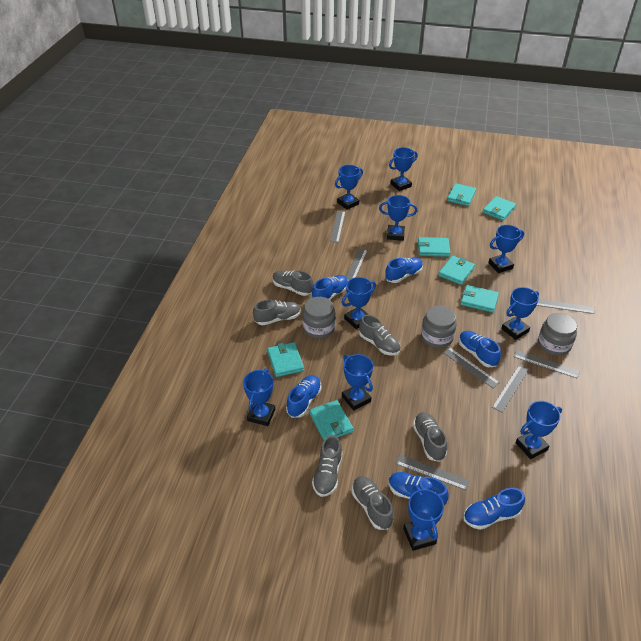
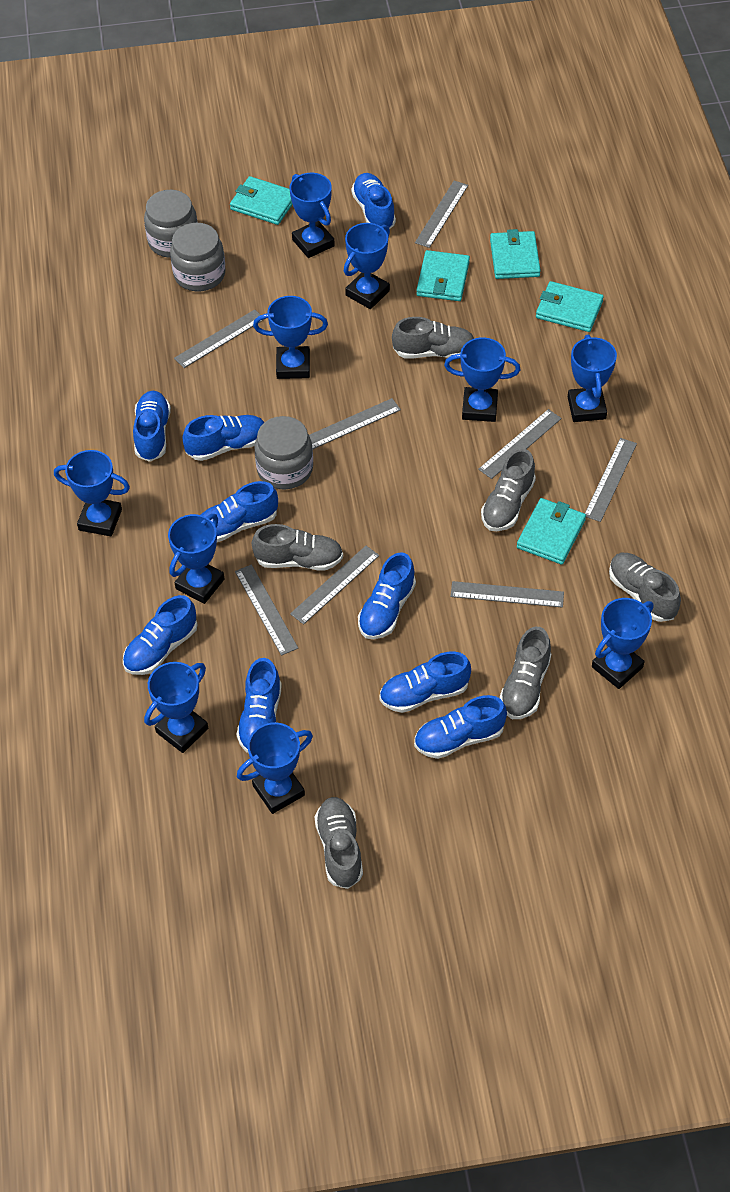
blue shoe: [286,375,321,418] [312,275,348,300] [385,257,423,283] [389,472,449,506] [459,331,501,367] [463,488,525,530] = 6 -> [123,595,198,675] [133,391,171,462] [183,415,264,461] [201,481,278,542] [236,658,282,753] [351,173,396,229] [358,552,416,639] [379,652,471,713] [414,695,507,759] = 9
grey ruler: [330,211,345,243] [346,248,368,281] [396,455,470,490] [443,347,500,388] [492,365,528,412] [514,350,580,379] [536,299,595,314] = 7 -> [174,309,265,368] [235,564,298,656] [290,546,379,624] [309,398,401,449] [415,181,468,248] [450,581,564,608] [478,409,562,479] [585,438,637,522] = 8
turquoise wallet: [267,342,304,377] [309,400,353,440] [418,237,451,257] [438,256,475,285] [447,183,476,206] [461,285,499,313] [483,196,516,221] = 7 -> [230,176,293,225] [416,250,470,301] [490,229,541,279] [517,498,586,565] [536,281,604,332] = 5

